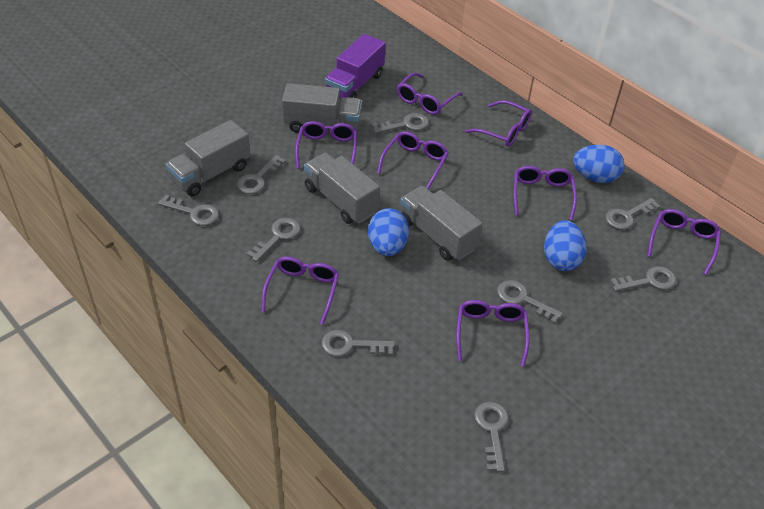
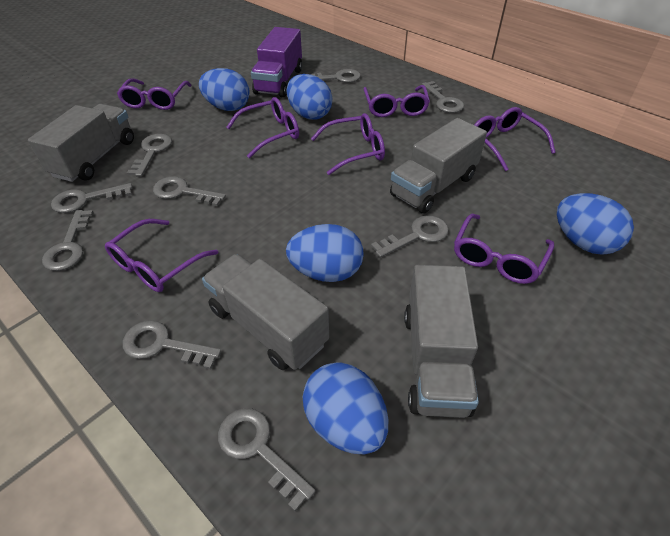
blue egg: [368,208,409,256] [544,220,586,271] [573,145,624,183] = 3 -> [199,68,249,111] [286,224,363,282] [287,74,332,120] [303,363,388,454] [557,193,634,255] = 5
purple glasses: [261,256,339,325] [295,121,357,169] [377,131,449,189] [397,72,463,115] [456,300,530,367] [465,100,532,147] [514,166,577,220] [647,209,721,275] = 8 -> [105,219,218,292] [117,78,192,110] [226,97,299,158] [311,113,385,175] [363,85,430,117] [454,214,554,284] [474,107,556,171] = 7

